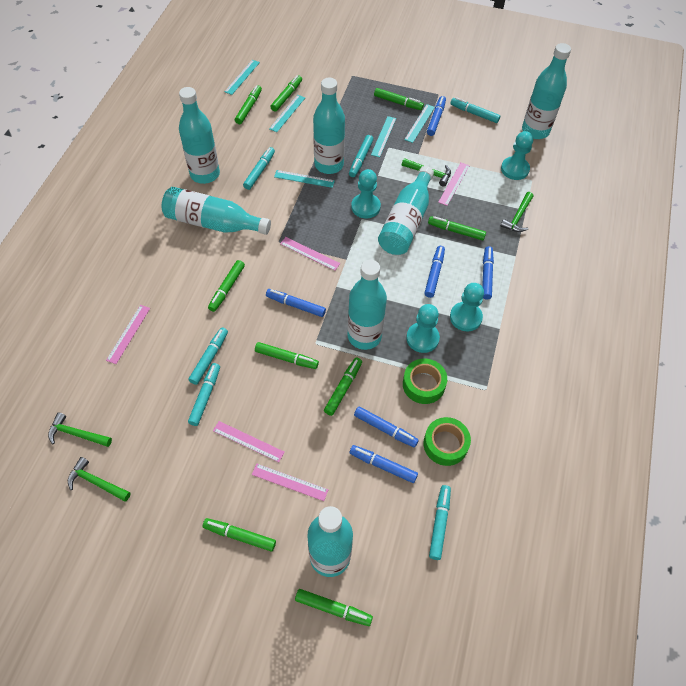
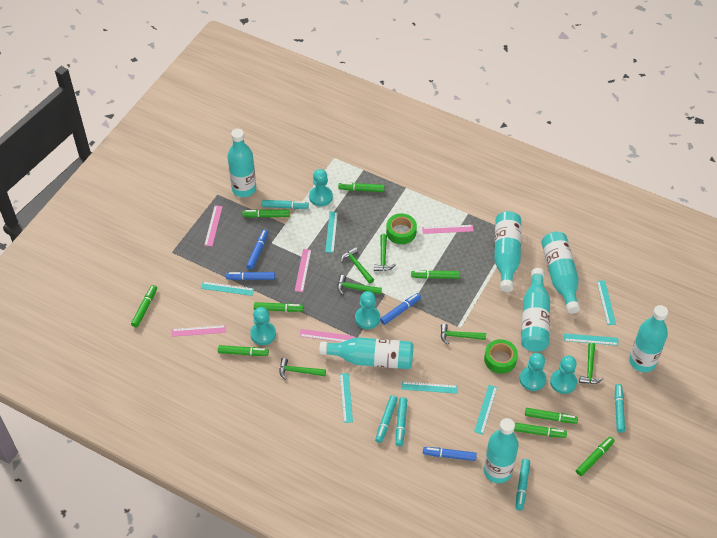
blue marker: [266,289,326,317] [350,445,418,483] [354,407,419,448] [424,246,445,298] [427,96,446,136] [482,246,494,300] = 6 -> [226,272,275,280] [246,229,268,270] [380,293,421,325] [423,447,477,461] = 4
green hammer: [48,412,112,447] [68,457,131,502] [402,158,451,187] [501,192,534,232] = 4 -> [280,358,326,380] [337,275,382,295] [341,247,374,284] [374,234,396,271] [441,324,486,345] [579,343,603,384] = 6
turquoise marker: [188,327,228,385] [188,363,220,426] [243,147,275,190] [349,135,374,177] [429,485,451,560] [451,97,500,123] = 6 -> [262,200,309,209] [375,395,398,443] [396,397,407,446] [516,459,530,511] [615,384,625,433] = 5
turquoise pawn: [351,169,381,219] [406,304,440,353] [450,283,484,331] [501,131,533,180] = 4 -> [250,307,276,345] [309,169,333,206] [355,291,380,329] [520,353,546,391] [550,356,577,394] = 5
turquoise ruler: [225,60,260,95] [269,95,305,132] [274,170,335,188] [371,116,396,157] [404,104,435,143] = 5 -> [201,282,254,296] [325,212,338,253] [340,373,353,423] [402,381,458,394] [474,385,497,434] [564,333,619,345] [597,280,616,325] = 7

